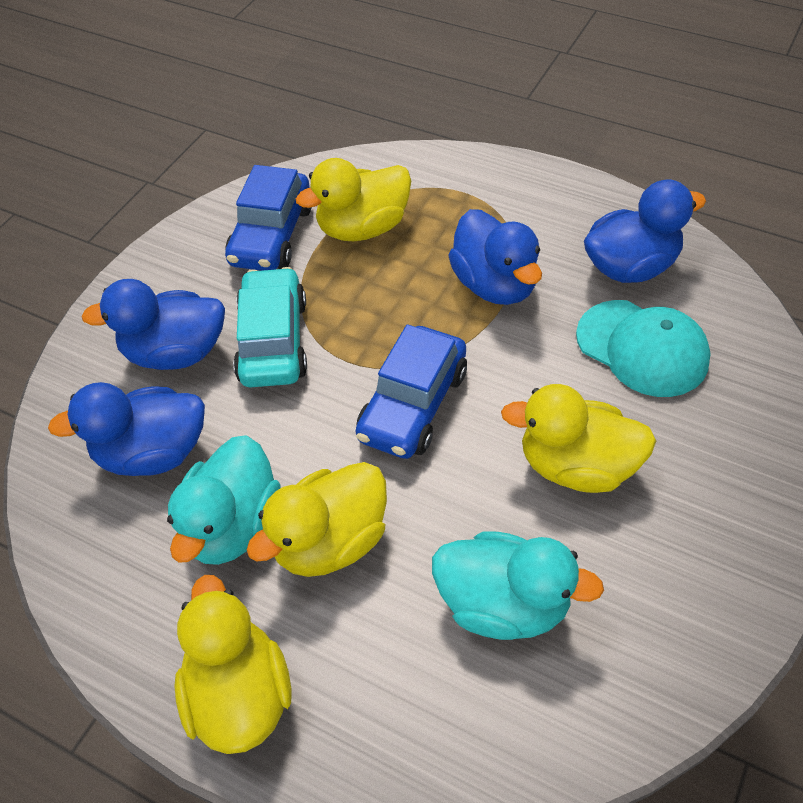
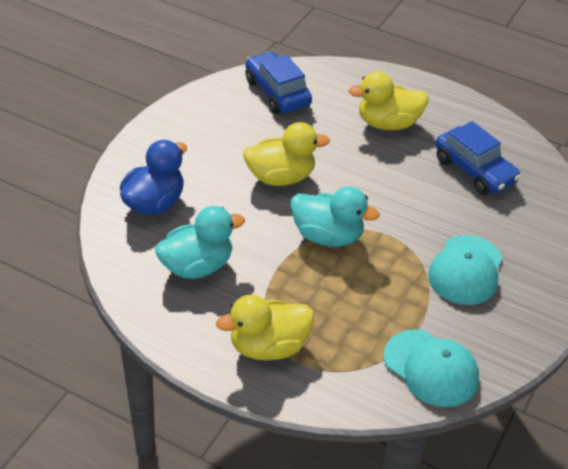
blue duck: [48,382,205,476] [81,279,225,370] [448,209,542,305] [584,180,706,283] = 4 -> [120,140,187,215] = 1
turquoise cap: [576,300,711,397] = 1 -> [384,329,479,407] [428,235,502,305] = 2
turquoise car: [233,267,307,387] = 1 -> none = 0
yellow duck: [174,575,292,754] [247,462,387,577] [296,158,411,241] [501,384,656,493] = 4 -> [216,295,314,361] [243,122,330,186] [348,71,429,130] = 3

